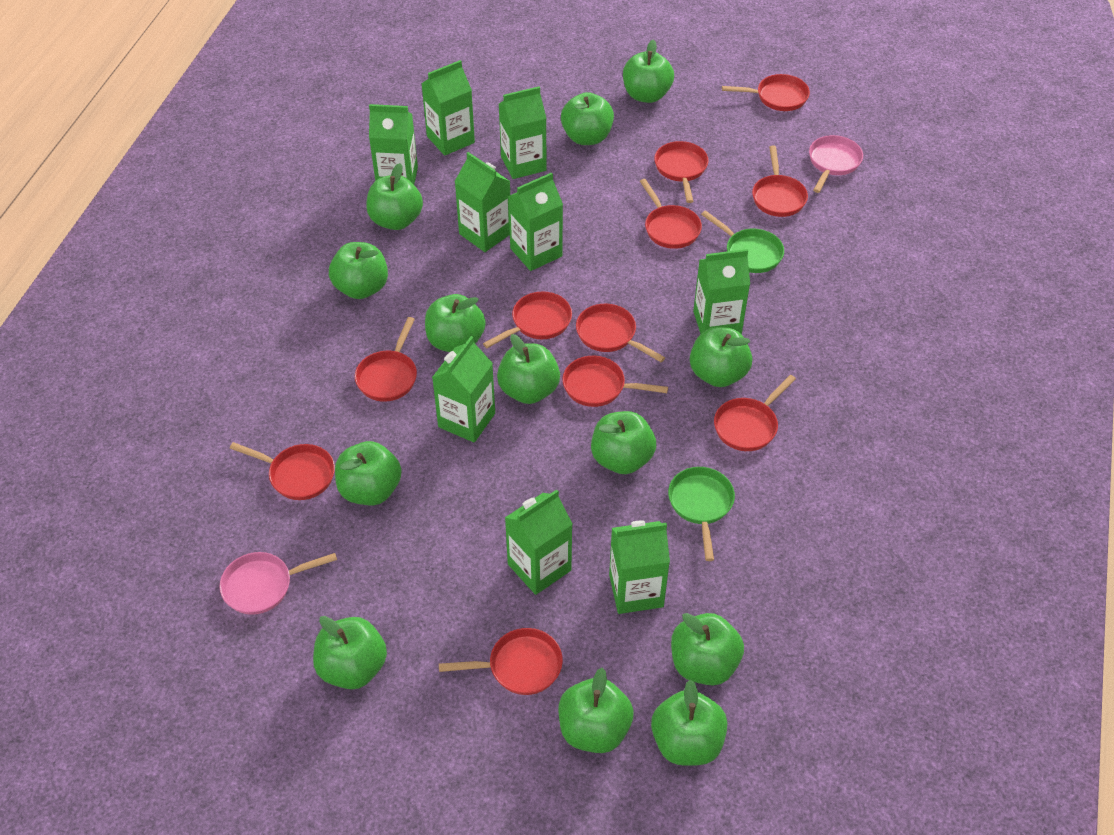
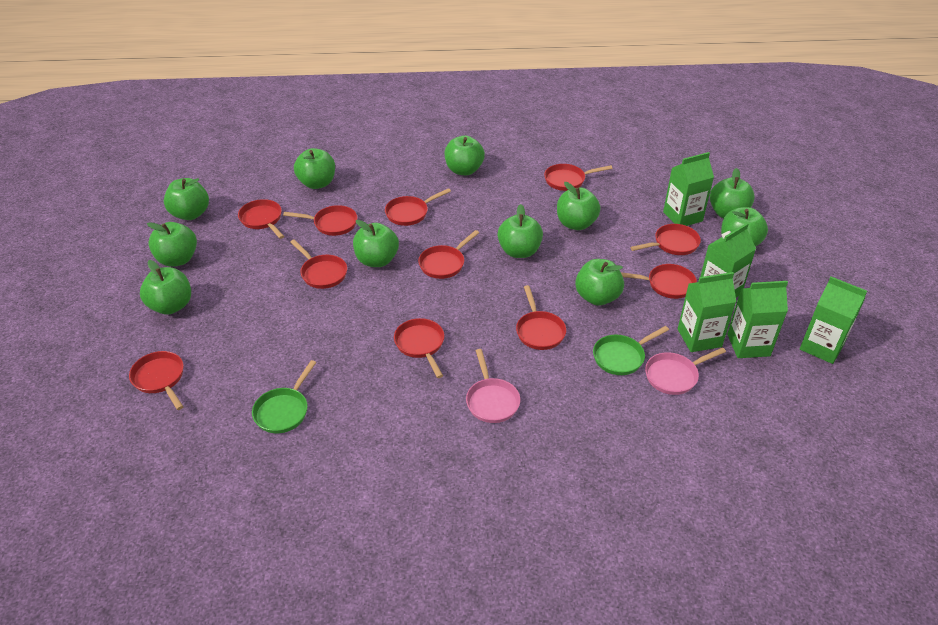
green apple: [313,616,387,689] [329,242,388,299] [335,441,402,505] [366,163,423,230] [425,294,486,352] [497,334,560,404] [558,668,634,753] [561,92,614,145] [591,411,656,474] [623,40,674,103] [651,680,727,766] [671,613,744,685] [690,327,752,387] = 13 -> [140,260,191,315] [147,222,197,267] [164,178,209,220] [294,148,335,189] [353,220,399,267] [445,135,485,175] [498,204,543,258] [557,182,601,230] [575,259,624,306] [710,168,755,218] [721,207,768,247] = 11
green carton: [369,104,418,185] [421,60,475,156] [432,336,495,443] [455,152,510,252] [499,86,547,179] [505,489,573,595] [508,172,563,271] [609,520,670,614] [693,249,750,334] = 9 -> [663,152,714,226] [678,272,736,352] [700,223,756,298] [727,281,788,358] [800,277,867,364] = 5

